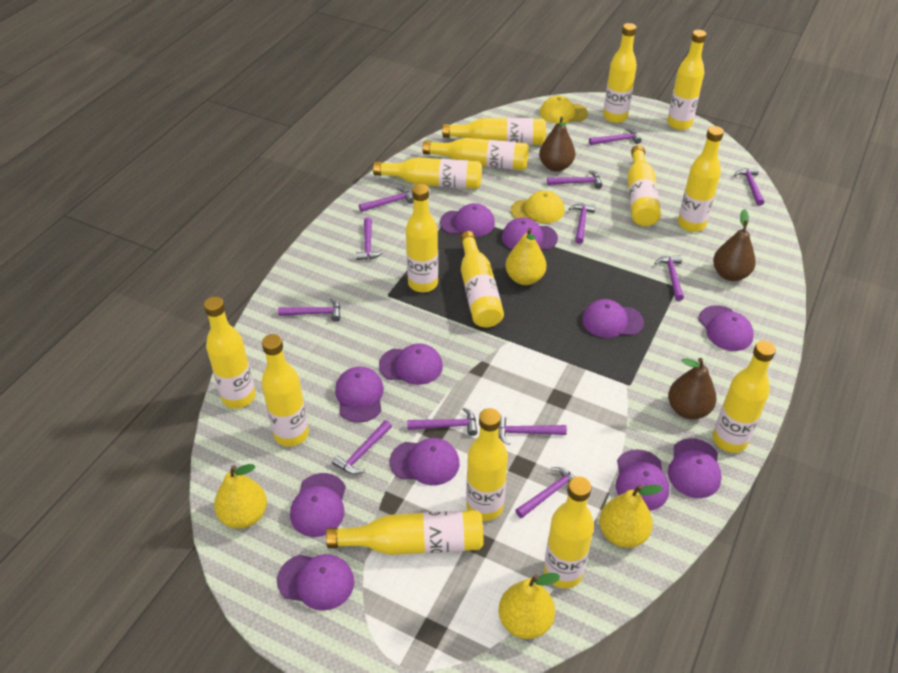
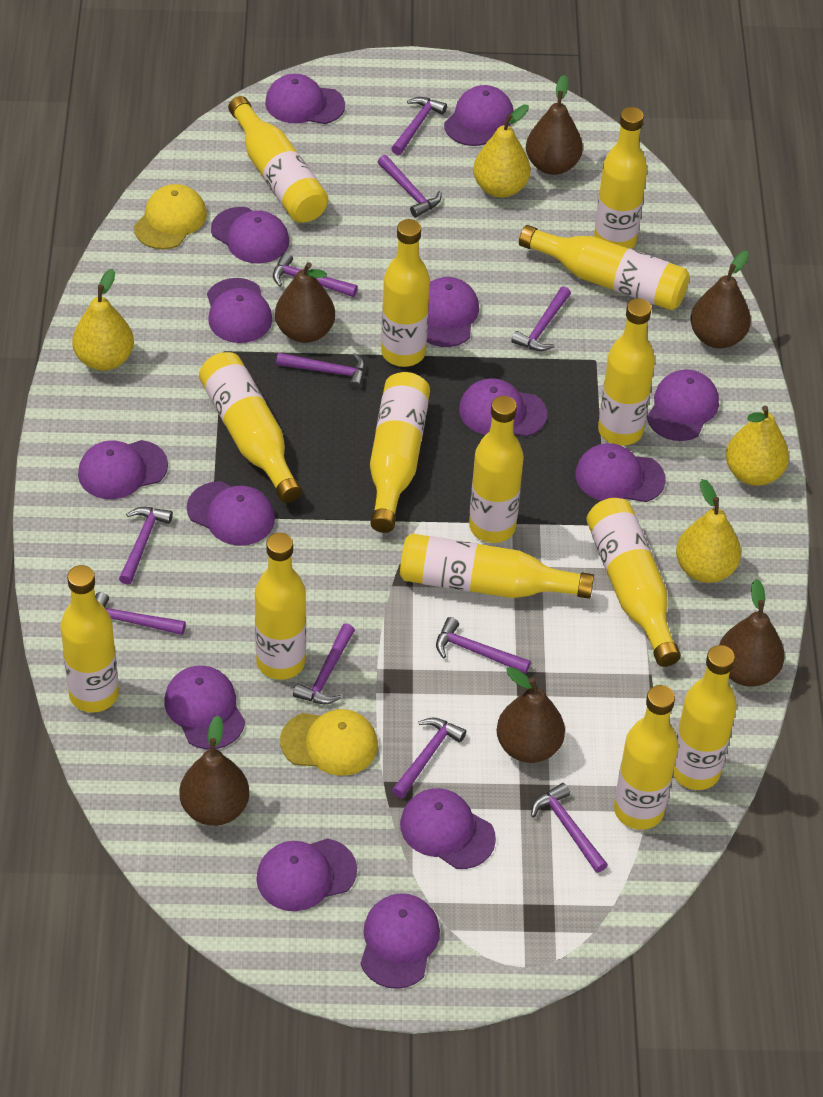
brown pear: [539,116,575,172] [668,358,717,419] [713,209,756,281] = 3 -> [180,716,249,826] [275,262,335,343] [497,667,565,763] [526,75,583,175] [690,251,751,348] [719,579,784,687] = 6
purple cap: [277,554,354,611] [290,473,346,537] [335,367,384,423] [379,343,443,385] [390,438,460,485] [440,203,495,237] [502,217,558,250] [582,299,644,338] [616,449,669,511] [668,438,722,498] [699,305,754,351] = 11 -> [78,440,168,499] [164,666,245,749] [187,481,275,546] [207,278,272,343] [211,207,289,264] [256,838,357,911] [265,74,345,124] [360,893,440,989] [400,788,496,869] [427,277,479,347] [444,85,514,146] [459,378,547,437] [576,443,666,502] [647,369,719,441] = 14
purple hammer: [278,298,340,322] [332,420,392,475] [356,218,384,260] [359,187,414,212] [407,407,478,436] [499,416,567,445] [515,467,575,518] [547,170,602,189] [569,204,596,244] [589,128,642,145] [654,255,684,301] [734,168,764,206] = 12 -> [95,592,186,635] [119,507,173,585] [273,252,358,297] [276,353,365,390] [293,623,355,704] [378,155,441,217] [391,97,447,155] [392,717,466,798] [436,617,531,674] [511,286,571,351] [531,783,608,873] = 11
yellow bottle: [204,297,256,408] [261,334,309,447] [326,510,484,555] [373,157,482,189] [406,184,438,292] [422,138,529,170] [442,118,546,145] [460,231,504,327] [466,408,508,521] [544,476,594,589] [603,23,637,123] [627,145,661,226] [667,30,707,130] [678,126,724,232] [713,340,776,453] = 15 -> [60,565,119,713] [199,352,302,503] [228,96,328,223] [255,533,306,680] [370,372,430,533] [381,219,430,367] [400,533,594,599] [469,396,524,543] [519,225,690,310] [586,498,681,667] [594,107,647,249] [598,298,655,446] [614,685,678,830] [673,645,737,790] = 14

